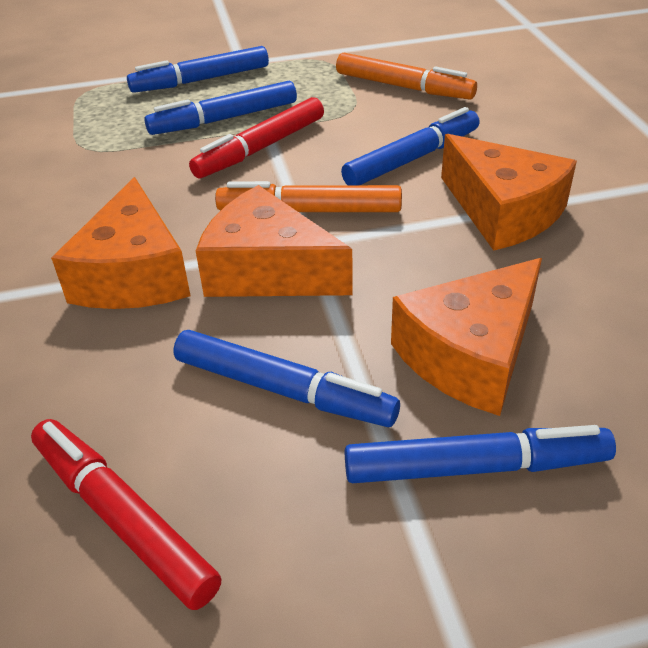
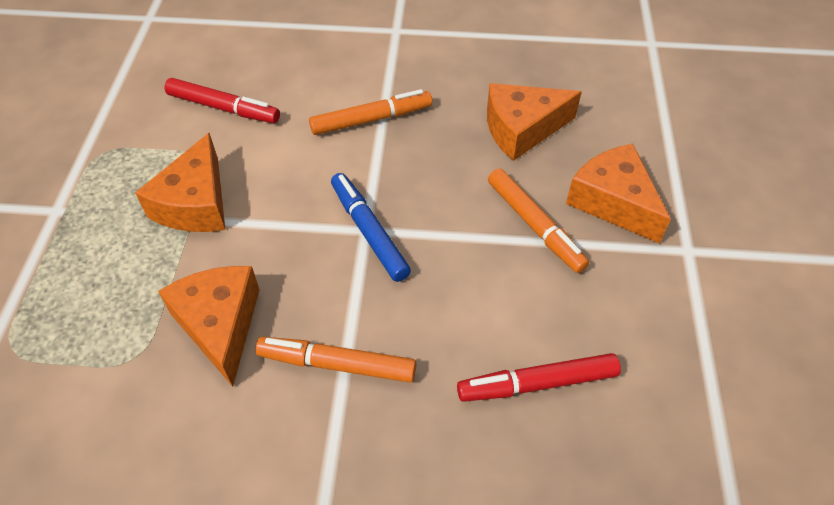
blue marker: [127,46,269,93] [144,81,297,135] [173,330,400,427] [341,107,480,185] [345,425,616,483] = 5 -> [331,173,411,282] = 1
orange marker: [215,181,402,212] [336,53,477,100] = 2 -> [255,337,416,382] [309,89,432,135] [488,169,589,273] = 3

